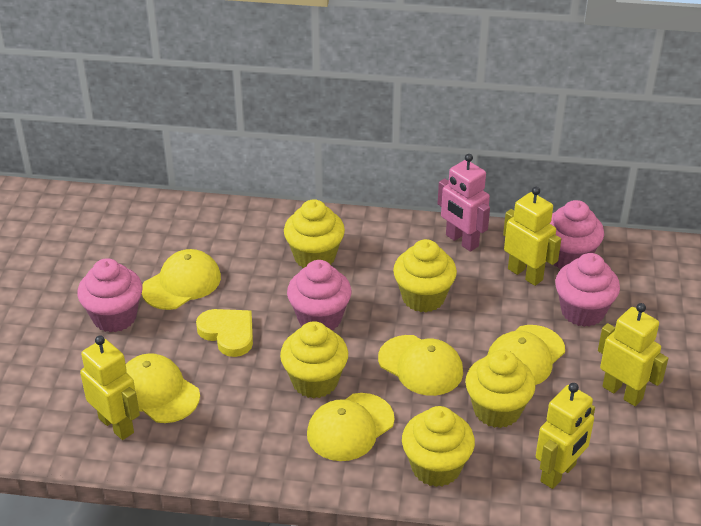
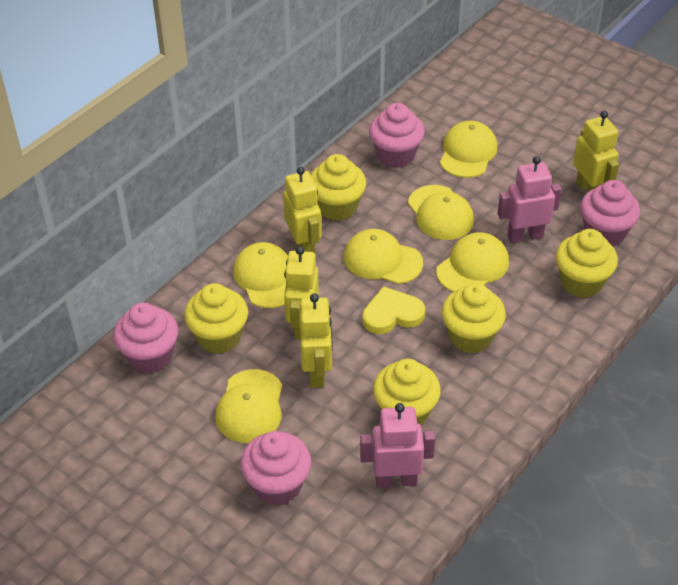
pink robot: [438,154,490,252] = 1 -> [360,403,435,488] [497,156,562,243] = 2
yellow cap: [126,353,200,423] [142,249,221,310] [307,393,395,461] [378,335,463,396] [488,325,565,385] = 5 -> [215,369,282,443] [233,242,288,308] [344,229,423,284] [408,185,474,240] [436,232,509,292] [440,121,497,178] = 6

